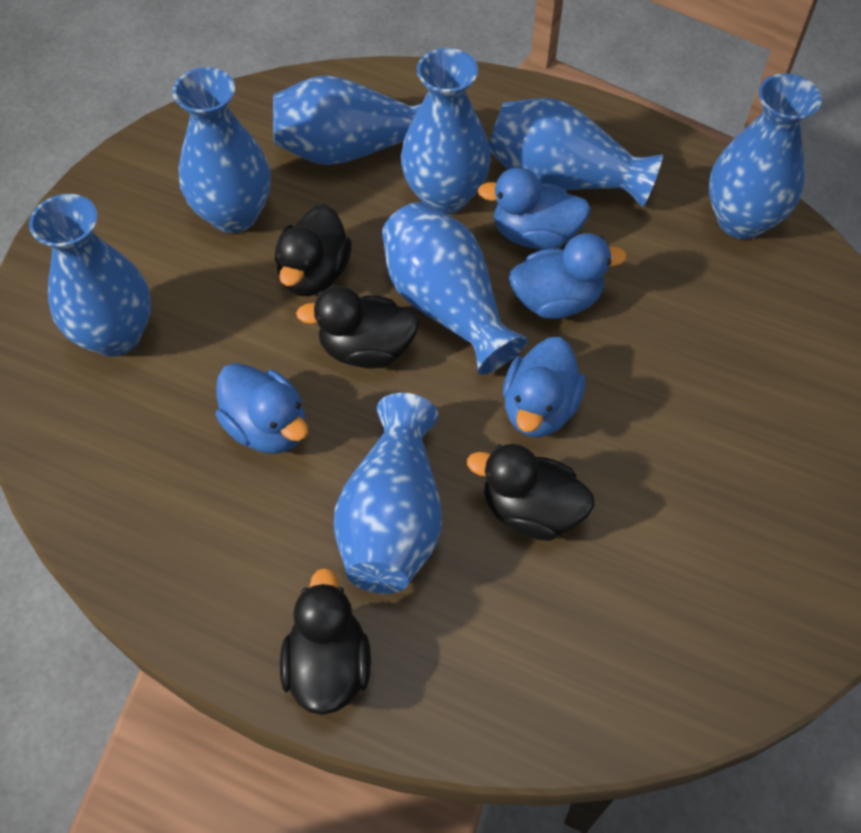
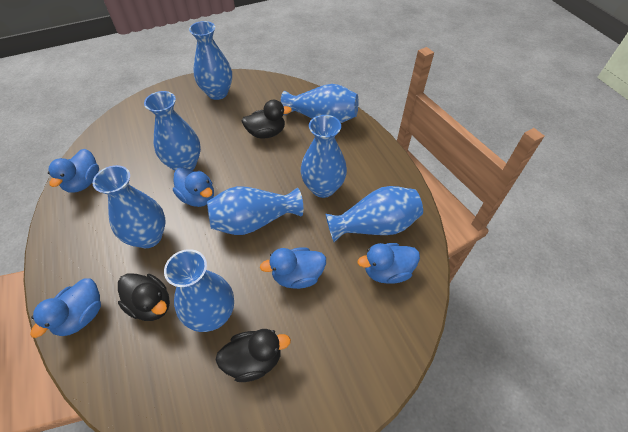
black duck: [275,204,352,296] [280,568,371,715] [296,286,420,369] [467,444,595,541] = 4 -> [118,273,170,321] [216,329,291,382] [242,100,292,139] = 3
blue duck: [216,363,308,454] [478,167,591,250] [503,337,585,437] [509,233,627,319] = 4 -> [30,278,101,338] [48,149,99,193] [173,167,214,207] [260,247,326,289] [358,243,420,284] = 5

